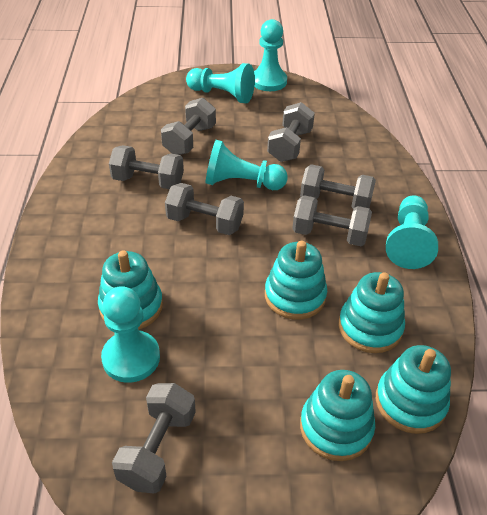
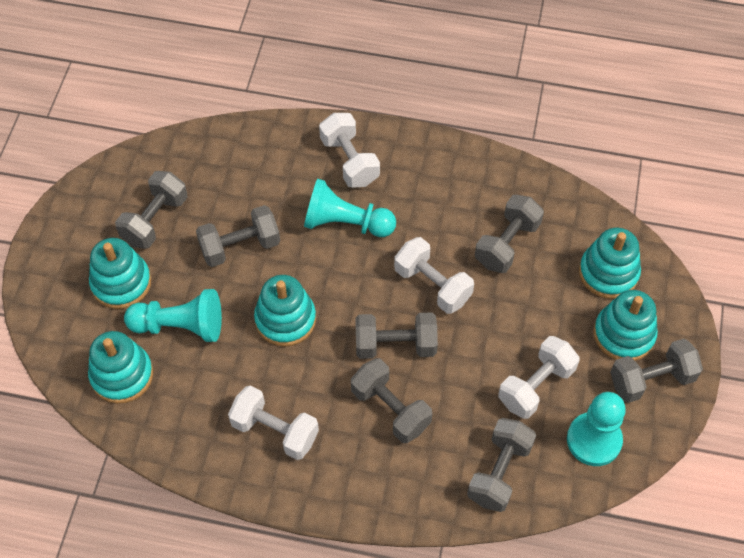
turquoise pawn: [101,286,160,383] [186,63,255,103] [205,140,288,190] [254,19,287,91] [386,196,438,269] = 5 -> [124,289,222,342] [304,179,396,237] [567,392,626,466] = 3
white dumbbell: none = 0 -> [228,385,319,460] [319,113,380,188] [394,237,474,314] [498,336,580,419] = 4

